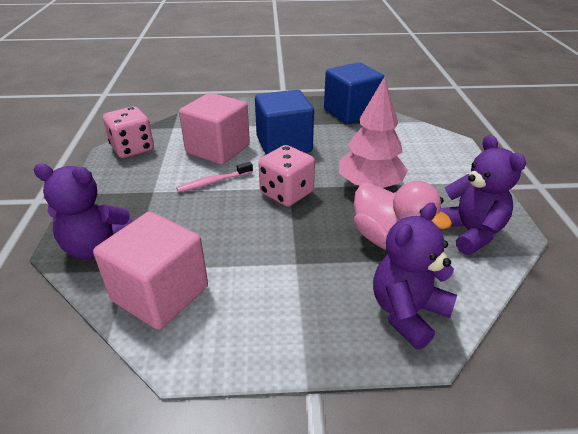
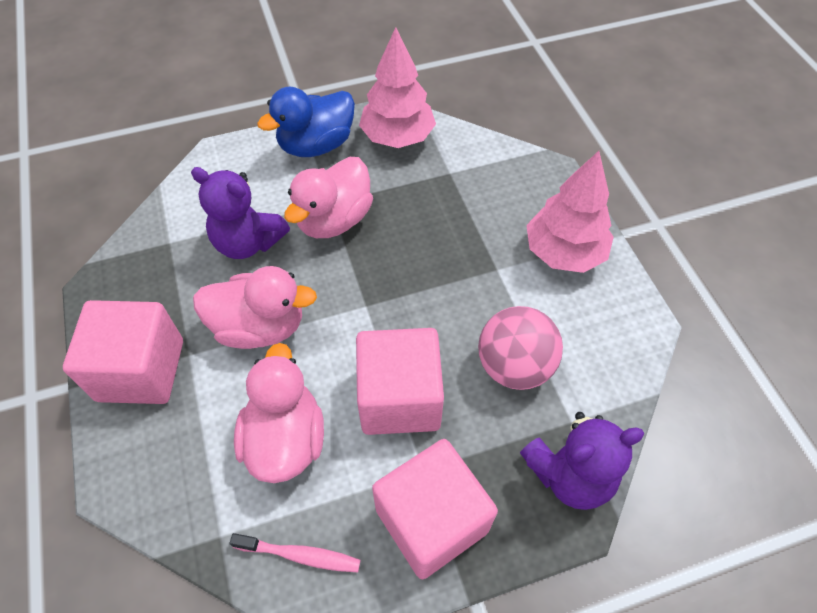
blue cube: [255,90,314,155] [324,62,385,124] = 2 -> none = 0
blue duck: none = 0 -> [257,87,355,157] = 1
pink ball: none = 0 -> [478,306,563,390] = 1
pink cube: [93,211,208,330] [179,93,250,165] = 2 -> [63,300,183,404] [356,328,444,435] [372,439,498,579] = 3
pink dice: [103,106,154,158] [258,145,315,207] = 2 -> none = 0
pink duck: [354,181,452,250] = 1 -> [193,266,317,349] [234,343,324,483] [284,157,373,238] = 3
pink tree: [339,77,408,188] = 1 -> [359,27,436,148] [526,151,614,273] = 2
purple teddy bear: [34,164,133,259] [373,203,457,350] [440,135,526,255] = 3 -> [191,167,290,259] [520,412,644,510] = 2

